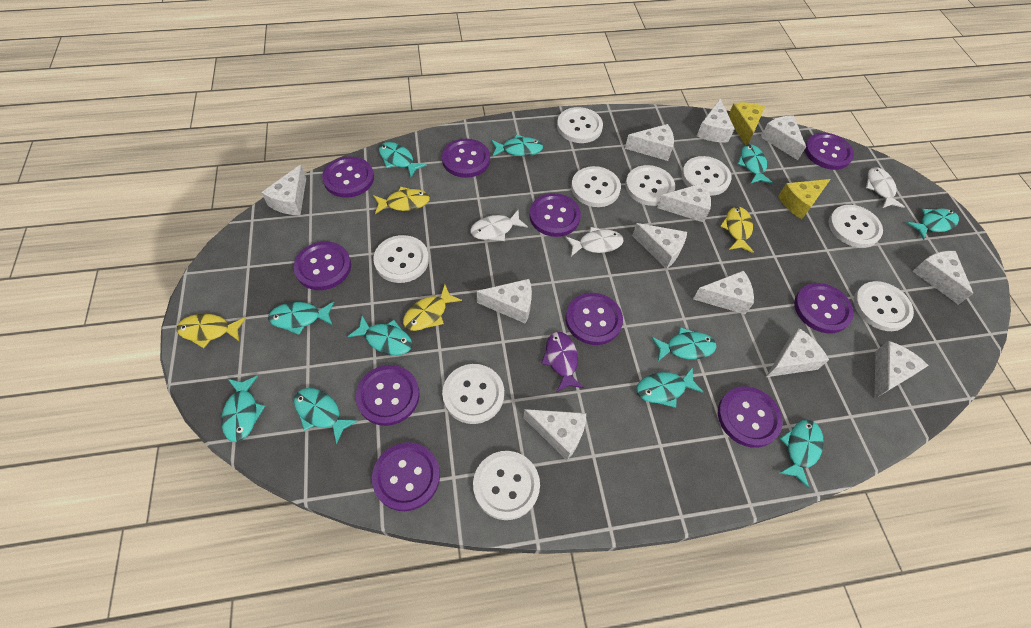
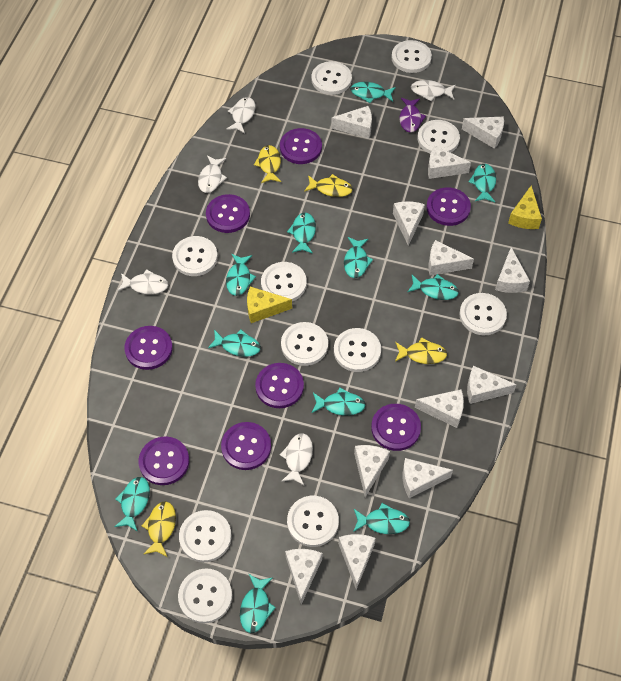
purple button: [294,242,351,290] [322,157,374,198] [356,365,420,426] [372,442,440,511] [442,139,490,178] [529,193,581,237] [566,293,623,345] [718,386,782,448] [794,283,854,333] [805,133,854,170] = 10 -> [124,326,173,370] [138,436,189,485] [206,194,250,233] [221,422,271,470] [255,363,304,408] [280,128,322,164] [371,404,421,451] [427,187,471,226] = 8
white button: [373,235,429,283] [442,364,504,424] [473,451,540,520] [557,107,603,143] [571,166,621,207] [625,165,675,206] [682,156,732,196] [828,205,883,248] [854,281,914,331] = 9 -> [172,236,218,276] [178,568,232,623] [179,510,232,562] [261,262,307,302] [281,322,328,366] [287,496,339,547] [312,61,352,95] [334,328,381,372] [391,40,432,73] [418,120,460,154] [459,293,507,335] = 11
white fish: [470,210,528,241] [565,227,623,257] [866,167,905,208] = 3 -> [117,269,168,294] [198,155,227,193] [226,97,256,133] [280,433,313,485] [411,80,456,101] = 5

